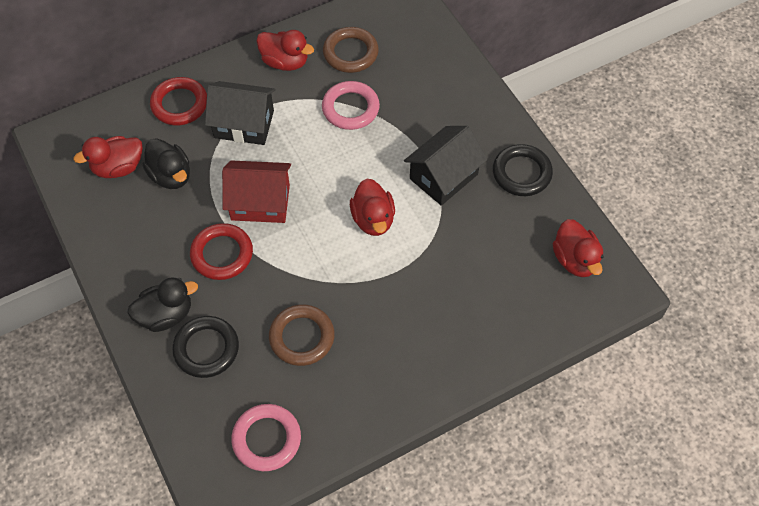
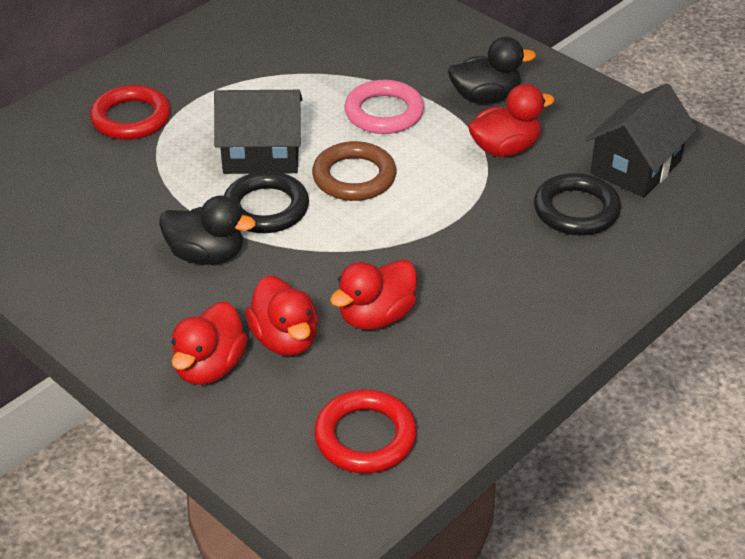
brown ring: [269,305,335,366] [323,27,379,73] = 2 -> [312,141,396,201] = 1
pink ring: [231,404,301,471] [322,81,380,130] = 2 -> [344,80,424,134] = 1
red house: [222,160,291,223] = 1 -> none = 0

